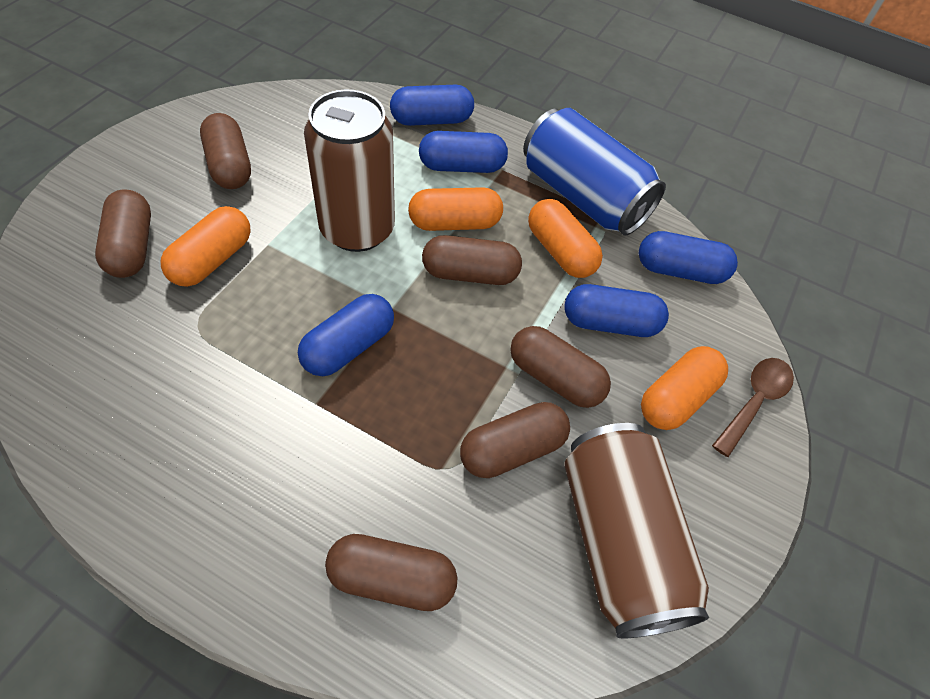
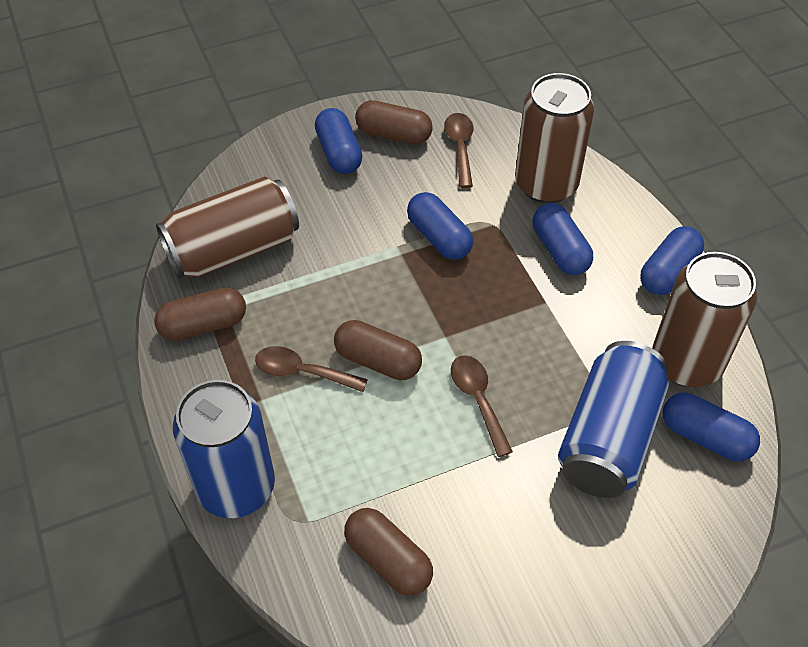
blue can: [523,108,666,236] = 1 -> [173,380,275,518] [558,341,669,498] = 2
brown can: [304,89,395,252] [564,423,709,638] = 2 -> [156,176,299,279] [515,73,594,203] [652,252,757,387] = 3
brown capsule: [95,189,151,278] [200,113,251,189] [325,534,458,611] [422,235,522,285] [460,402,570,478] [510,326,611,408] = 6 -> [154,287,246,341] [334,320,422,380] [344,508,433,596] [355,100,433,145] = 4
brown spoon: [712,358,794,457] = 1 -> [255,346,368,392] [444,113,473,188] [451,355,513,457] = 3
orange capsule: [161,206,251,287] [408,187,503,231] [528,199,603,278] [641,346,728,430] = 4 -> none = 0

